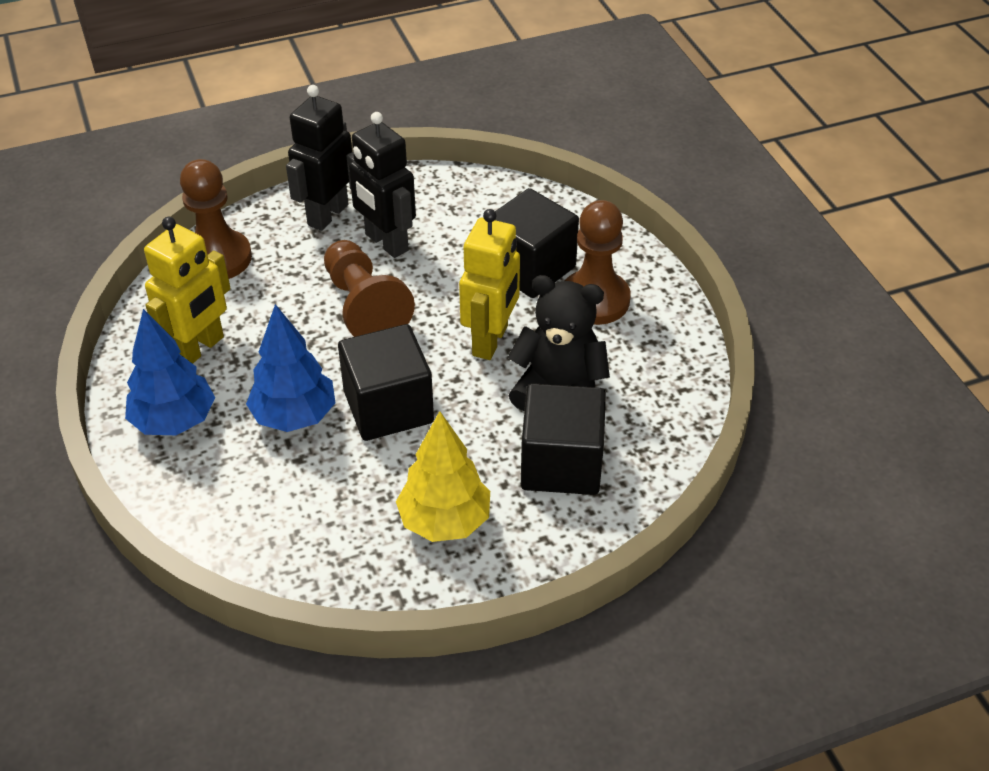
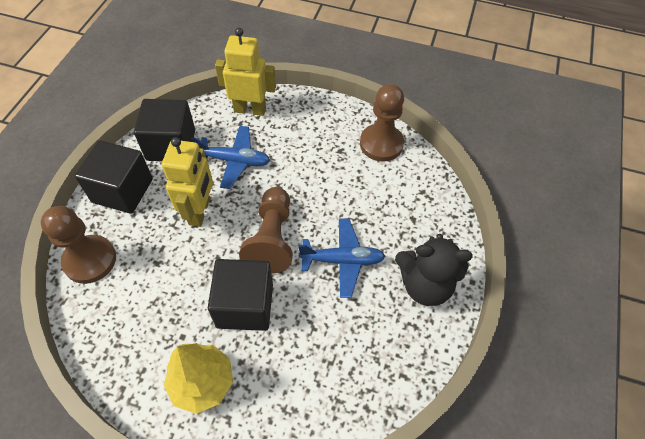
black robot: [286,85,352,231] [346,112,416,258] = 2 -> none = 0
blue plane: none = 0 -> [191,126,270,189] [298,218,385,298] = 2
blue tree: [125,309,215,435] [246,304,336,432] = 2 -> none = 0

